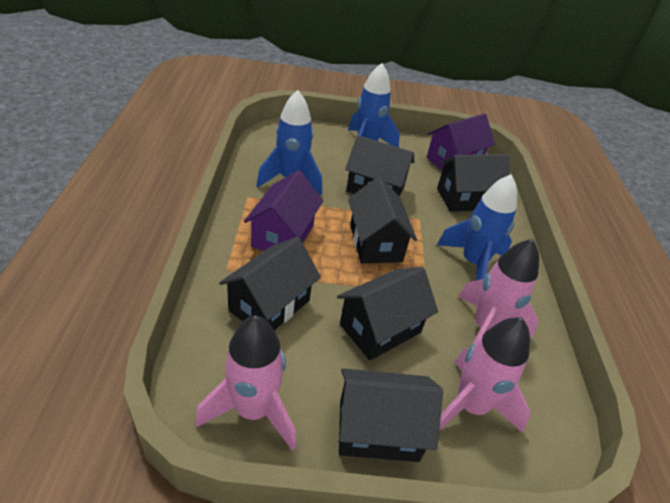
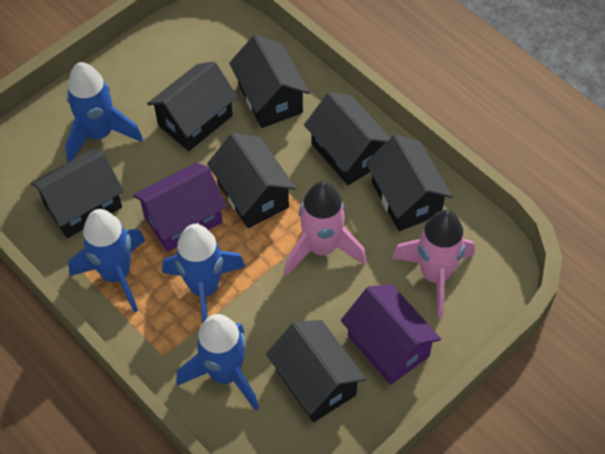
black house: [219,237,321,330] [337,267,438,360] [339,368,443,462] [345,135,414,196] [348,176,417,263] [437,154,510,212] = 6 -> [31,149,124,238] [147,61,238,151] [207,133,296,228] [229,35,310,128] [266,320,366,422] [304,92,390,185] [366,134,453,231] = 7
blue rocket: [256,90,322,196] [348,63,400,147] [437,175,517,281] = 3 -> [65,62,143,162] [68,209,145,313] [162,224,245,323] [176,314,259,411] = 4
pink rocket: [195,316,296,451] [439,317,531,433] [458,239,539,345] = 3 -> [284,181,367,275] [392,210,475,318] = 2

